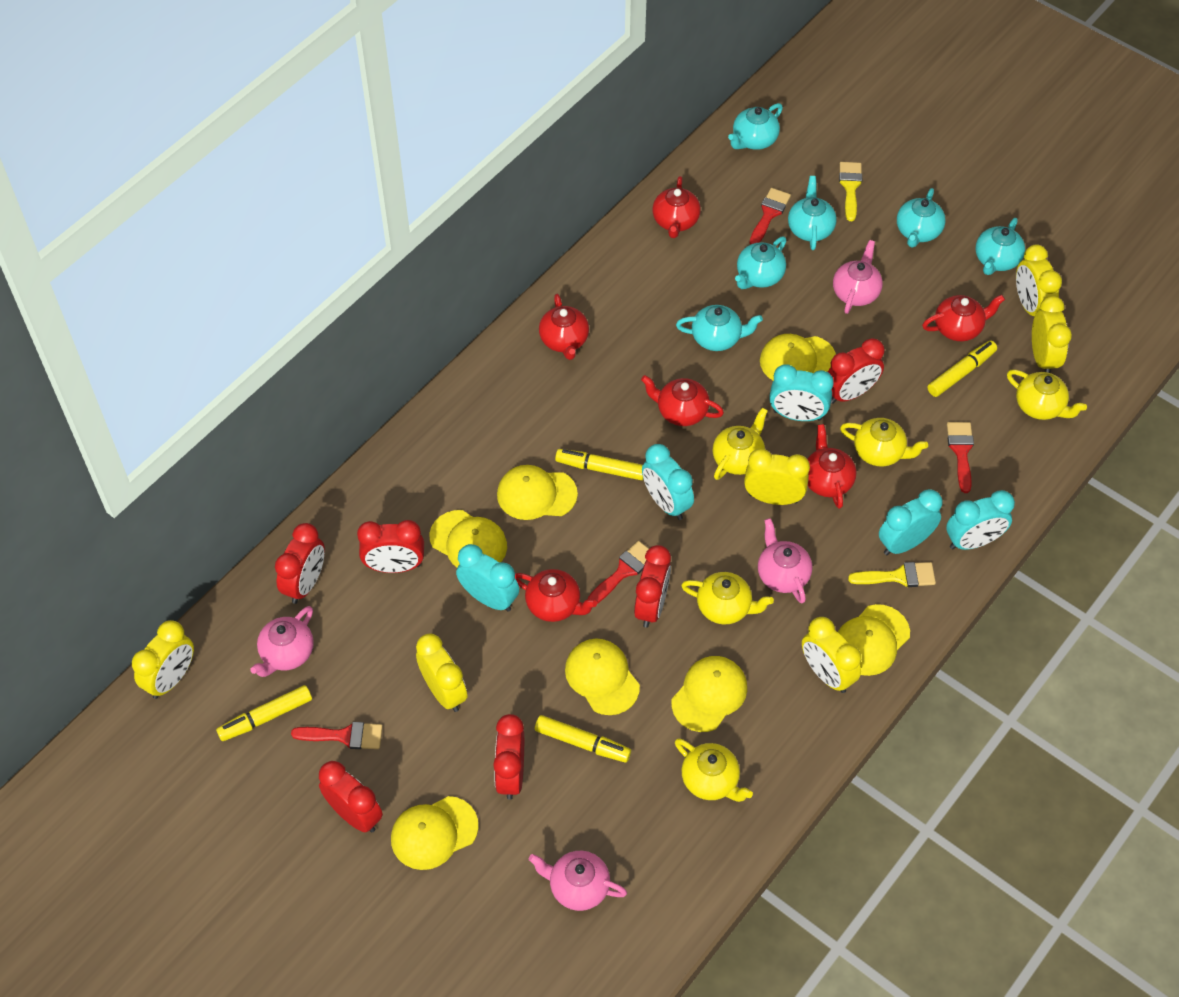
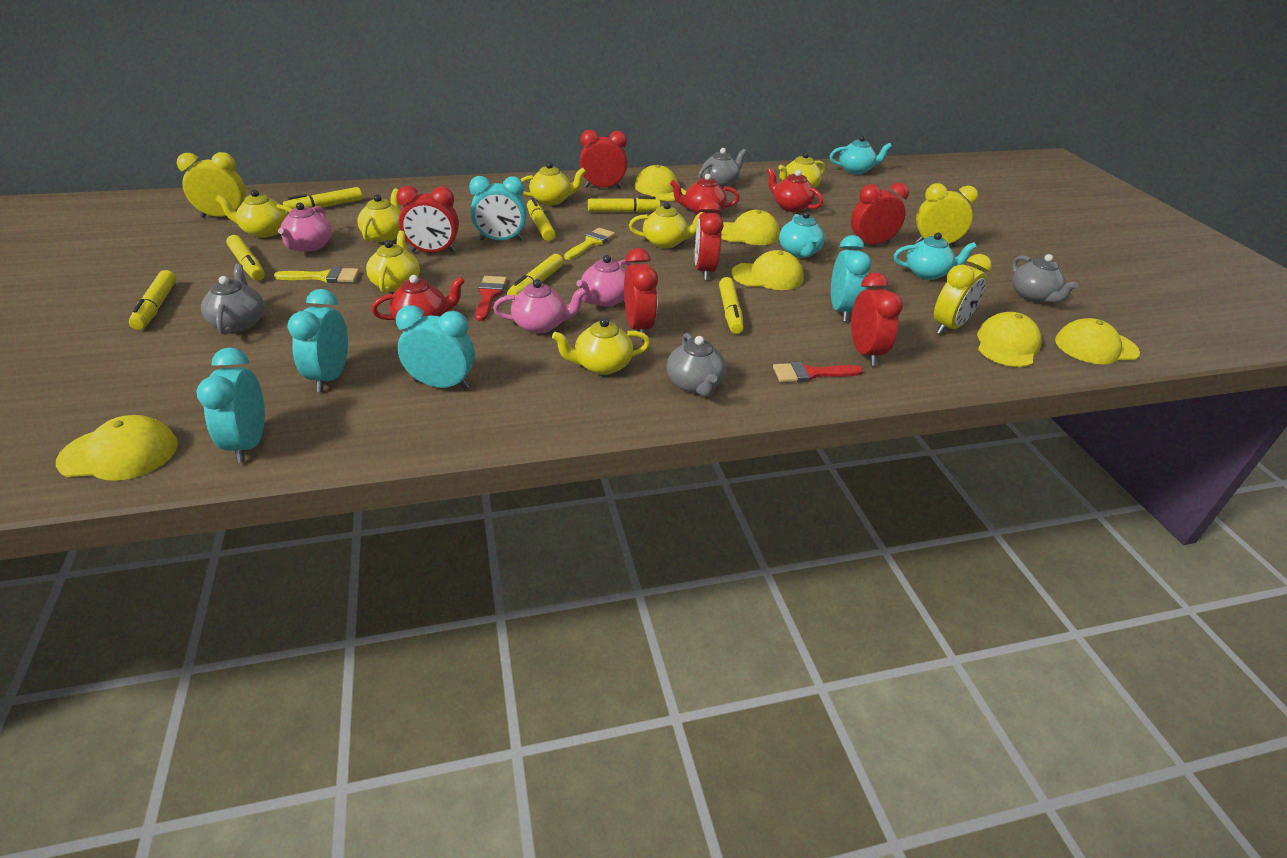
grey teapot: none = 0 -> [201,264,264,335] [667,333,726,397] [698,148,747,189] [1012,254,1078,303] = 4
pink teapot: [250,606,314,677] [529,851,627,911] [758,518,813,603] [833,240,883,314] = 4 -> [278,202,332,252] [493,279,587,334] [576,255,631,307] = 3
red brush: [291,722,383,749] [588,541,649,604] [750,188,791,245] [947,422,974,493] = 4 -> [475,276,507,321] [773,362,863,382] = 2
red teapot: [515,569,597,622] [539,294,589,360] [641,375,724,426] [653,176,701,238] [808,424,856,509] [922,295,1005,341] = 6 -> [371,275,465,320] [670,173,740,215] [767,168,823,212] = 3
turquoise teapot: [676,305,763,351] [728,103,783,150] [735,237,786,289] [788,176,837,250] [897,188,946,248] [975,218,1025,275] = 6 -> [779,211,825,258] [830,136,892,174] [894,233,977,280] = 3
yellow cap: [391,796,479,870] [429,510,507,567] [497,465,578,520] [565,639,640,715] [672,656,747,732] [760,334,836,381] [838,604,910,676] = 7 -> [56,415,178,481] [634,165,687,201] [721,210,780,245] [731,250,804,290] [977,312,1042,367] [1055,318,1140,364] = 6
yellow clock: [132,620,194,699] [416,634,467,712] [744,449,810,505] [802,617,861,693] [1016,244,1062,316] [1032,296,1072,373] = 6 -> [177,152,246,218] [916,183,978,247] [934,254,992,335] = 3
yellow marker: [216,685,312,741] [535,715,631,763] [555,449,643,480] [927,340,997,397] = 4 -> [129,270,176,330] [226,235,265,281] [283,187,362,213] [507,254,563,301] [527,198,556,241] [588,196,660,212] [719,277,744,334] = 7
yellow teapot: [675,738,753,802] [681,572,774,624] [713,408,768,480] [840,418,928,467] [1007,370,1087,420] = 5 -> [215,189,292,238] [357,188,401,242] [366,231,420,293] [520,162,586,205] [552,318,650,375] [629,202,705,249] [778,152,825,188] = 7

